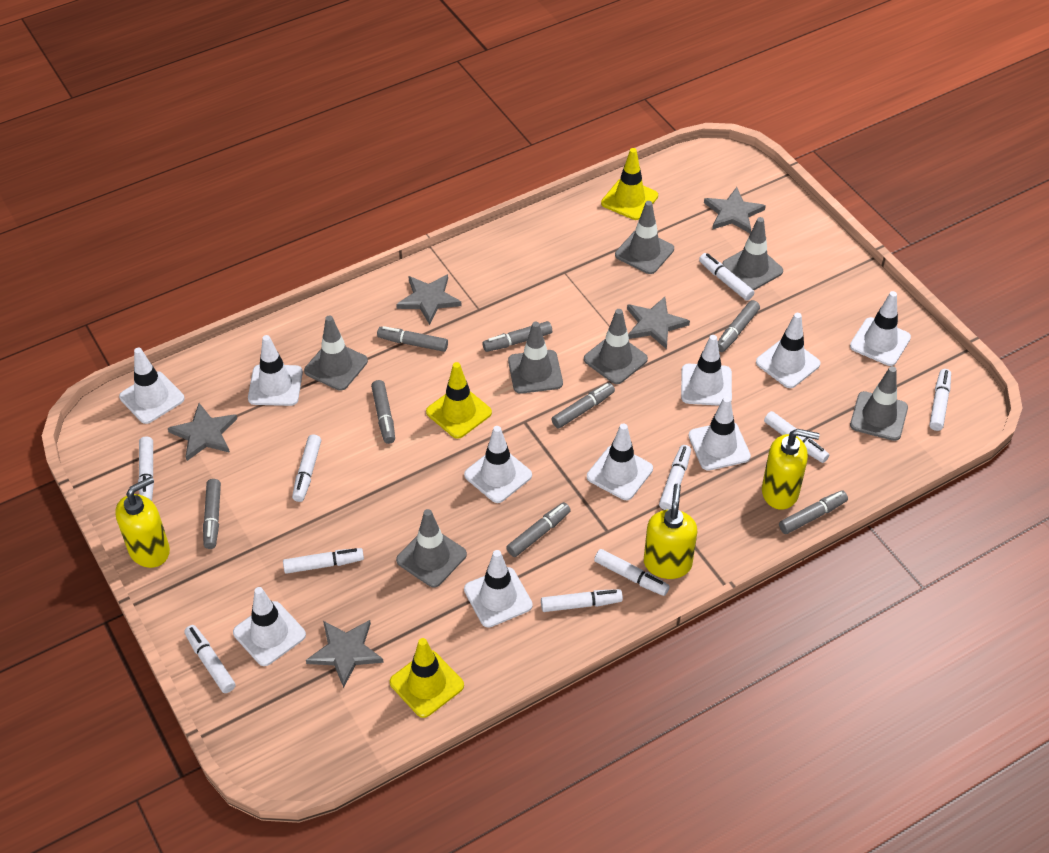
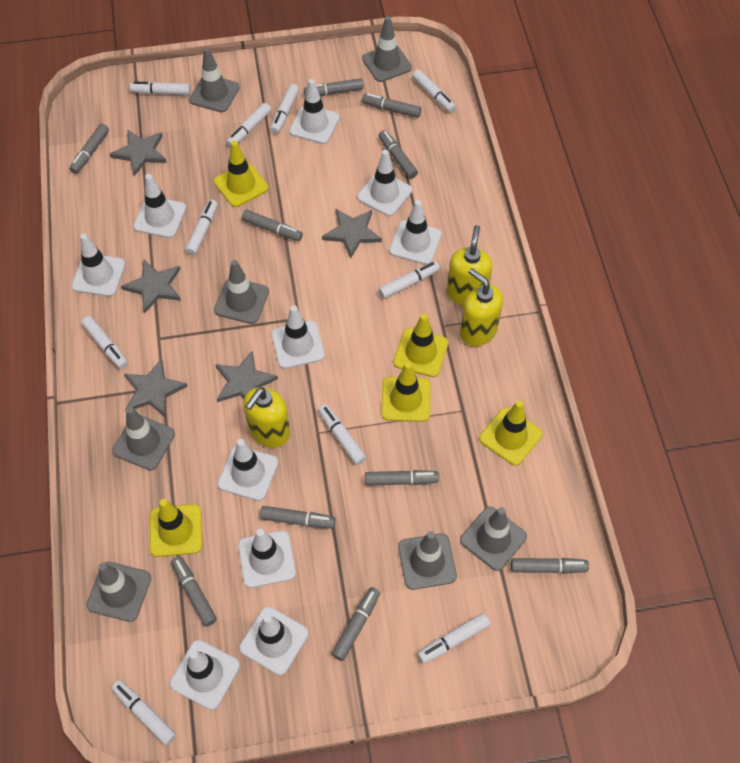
grey marker: [203,479,221,549] [371,380,395,444] [377,326,448,352] [483,321,552,352] [506,502,571,557] [551,383,615,429] [718,300,760,352] [779,490,848,534] = 8 -> [69,124,109,174] [171,556,217,627] [242,210,303,241] [260,506,335,529] [304,78,364,96] [331,587,380,661] [362,93,421,118] [365,470,439,486] [379,130,418,179] [511,558,589,574] = 10
yellow traffic cone: [390,638,464,718] [426,362,492,439] [601,148,658,220] = 3 -> [150,499,202,557] [214,141,268,207] [381,362,430,422] [393,314,448,377] [479,400,543,466] = 5

